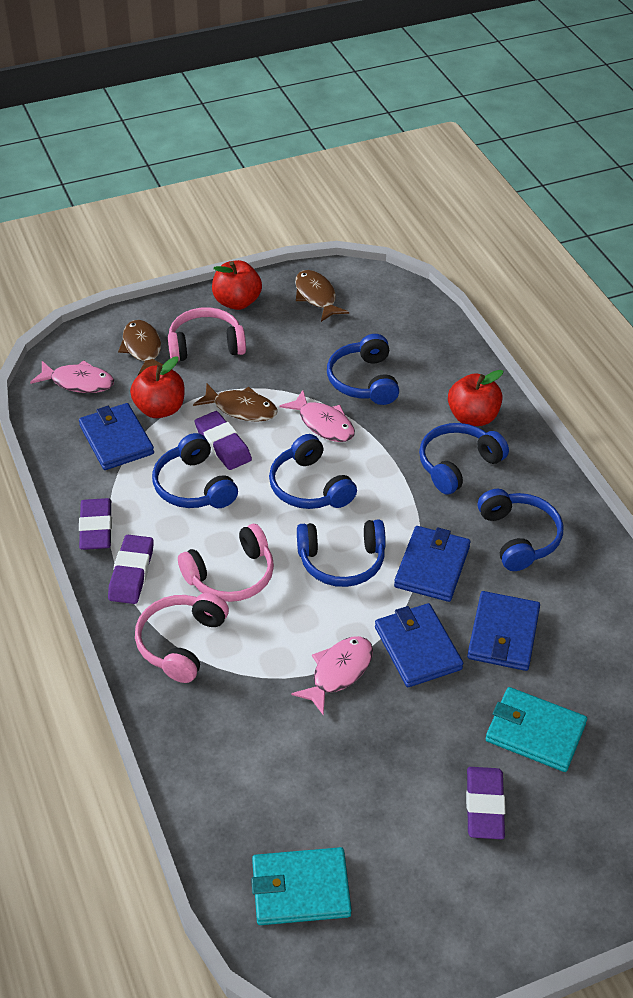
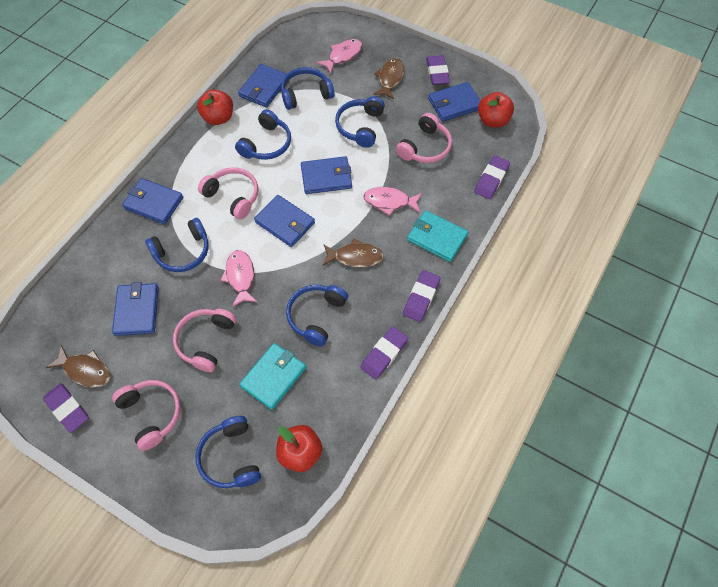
blue wallet: [79,403,154,470] [375,603,463,687] [394,526,470,602] [467,591,540,671] = 4 -> [112,282,159,336] [122,178,183,224] [238,64,287,108] [254,195,315,247] [301,156,352,194] [428,82,480,122] = 6
pink headphones: [135,593,229,683] [168,307,246,361] [178,524,274,602] = 3 -> [112,380,181,451] [173,309,236,372] [198,167,258,220] [396,113,452,163] = 4
purple eraser: [79,498,112,550] [108,535,154,604] [195,411,252,470] [466,767,506,839] = 4 -> [43,383,89,433] [360,326,408,380] [403,270,440,322] [426,55,450,85] [474,155,510,199] = 5

